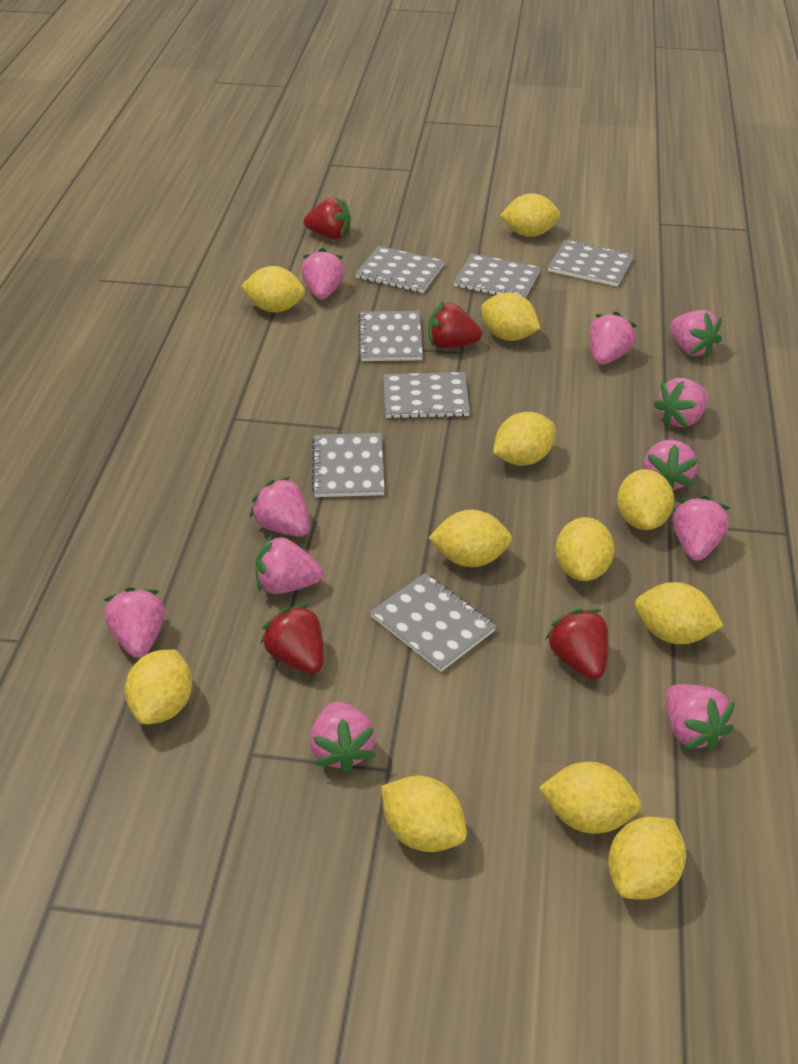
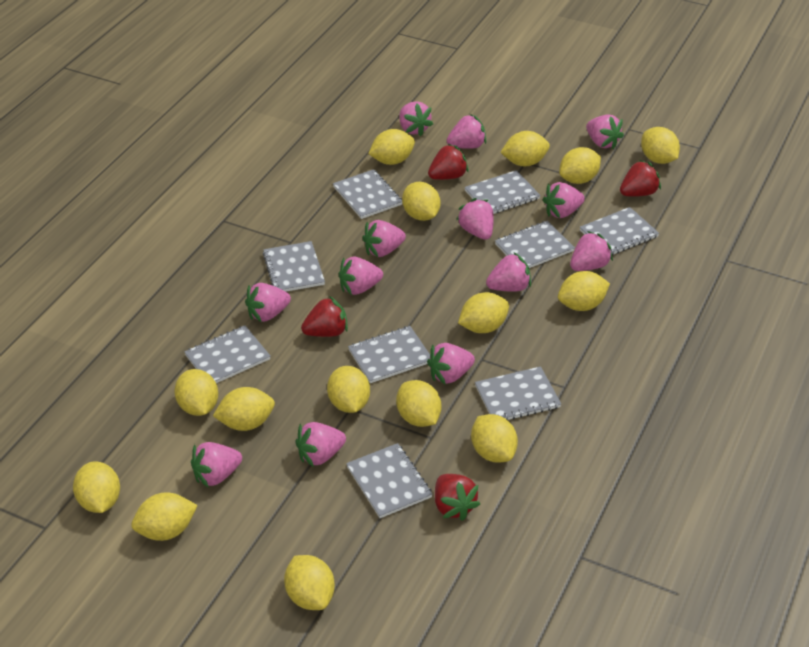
grey notebook: [312,433,385,497] [355,246,444,293] [358,311,423,361] [370,573,496,672] [383,372,470,419] [454,253,541,298] [548,240,634,287] = 7 -> [184,325,270,383] [263,241,325,292] [333,169,402,219] [346,443,433,518] [348,326,430,383] [464,170,540,214] [475,366,561,420] [495,221,575,268] [580,207,659,256] = 9
pink strawberry: [104,587,165,658] [250,477,310,537] [255,534,323,594] [301,248,345,300] [310,702,376,774] [589,311,637,365] [644,440,698,490] [653,378,709,427] [666,684,735,752] [670,310,722,358] [673,496,730,561] = 11 -> [191,442,242,488] [245,283,291,322] [295,422,346,467] [339,257,383,295] [362,220,406,257] [399,101,433,136] [427,343,475,385] [447,114,486,149] [456,198,494,240] [486,252,531,292] [543,182,585,218] [570,231,613,271] [586,114,624,149] = 13
yellow lemon: [125,649,192,724] [241,266,305,312] [381,776,467,852] [428,510,512,567] [481,293,540,341] [493,412,556,466] [500,193,560,237] [539,762,641,834] [556,517,615,581] [608,817,686,900] [617,469,674,530] [635,582,724,644] = 12 -> [73,461,120,513] [131,493,198,541] [174,369,218,416] [213,387,275,431] [284,555,335,610] [327,366,370,413] [368,129,415,165] [396,380,442,427] [402,182,441,221] [458,292,509,333] [471,414,518,463] [500,131,550,166] [558,271,610,311] [559,147,601,184] [641,127,680,164] = 15

